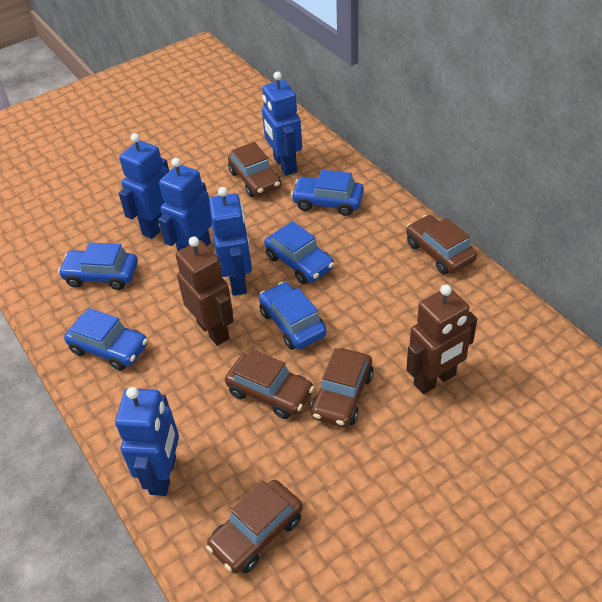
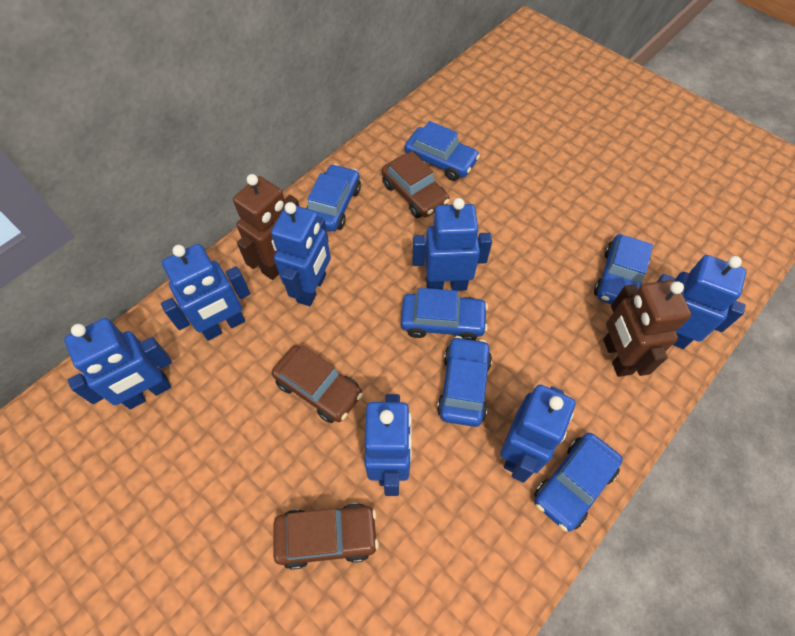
blue car: [58,242,138,290] [64,308,148,371] [259,282,327,350] [264,221,334,284] [291,170,364,216] = 5 -> [306,164,361,231] [401,288,488,340] [405,121,480,181] [437,336,492,427] [534,433,623,532] [594,234,653,305] = 6
blue robot: [115,387,179,496] [119,133,169,239] [158,158,212,251] [209,187,252,296] [262,72,302,176] = 5 -> [64,318,172,409] [161,244,250,341] [271,202,331,306] [365,394,412,496] [412,198,492,291] [500,385,576,483] [657,255,746,349] = 7
brown car: [206,480,303,573] [225,349,314,419] [228,142,282,198] [310,348,374,427] [406,215,477,275] = 5 -> [272,345,363,423] [273,503,379,569] [382,151,449,218] = 3

